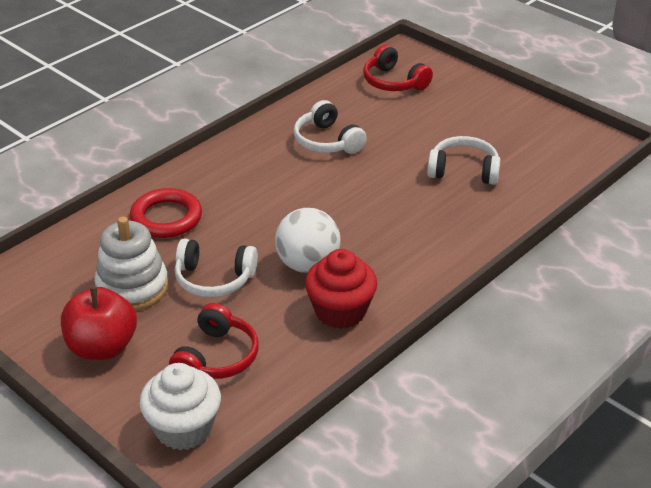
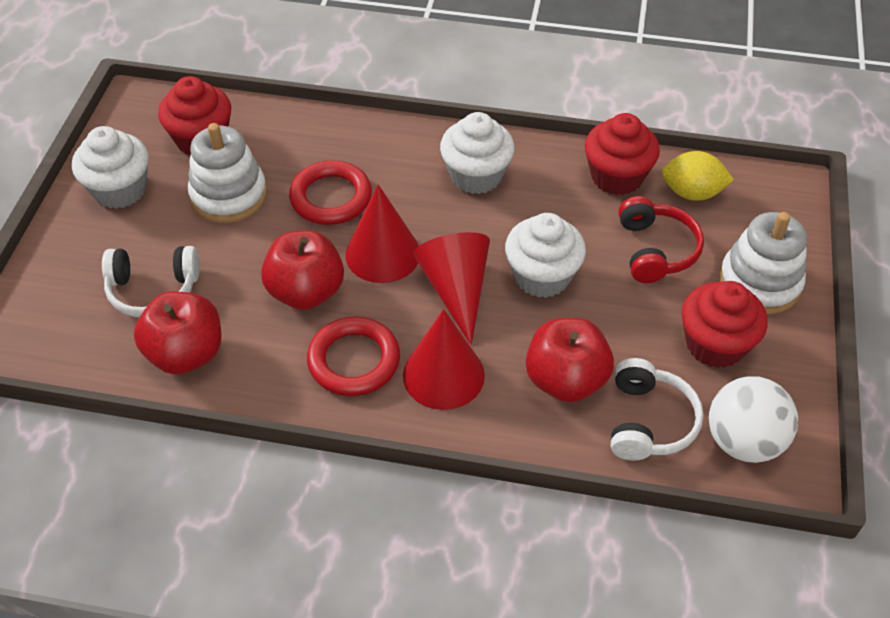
red apple: [61,286,137,360] = 1 -> [134,291,222,374] [261,230,344,310] [526,318,614,402] = 3
red cone: none = 0 -> [345,185,419,283] [403,309,485,410] [413,232,490,345] = 3
red cupcake: [305,249,377,329] = 1 -> [158,76,231,156] [585,113,660,195] [682,281,767,368] = 3
red headphones: [169,303,259,379] [363,45,433,91] = 2 -> [618,196,704,283] = 1
red ring: [130,188,202,238] = 1 -> [289,161,372,225] [307,316,400,396] = 2
white cupcake: [139,363,221,450] = 1 -> [72,126,149,209] [440,112,515,194] [505,213,586,298] = 3
white headphones: [175,239,258,297] [294,100,367,154] [427,136,501,185] = 3 -> [102,246,200,317] [611,358,704,461] = 2
white stacking toy: [94,216,168,311] = 1 -> [188,123,267,223] [719,212,807,314] = 2
yellow lemon: none = 0 -> [662,151,734,201] = 1

